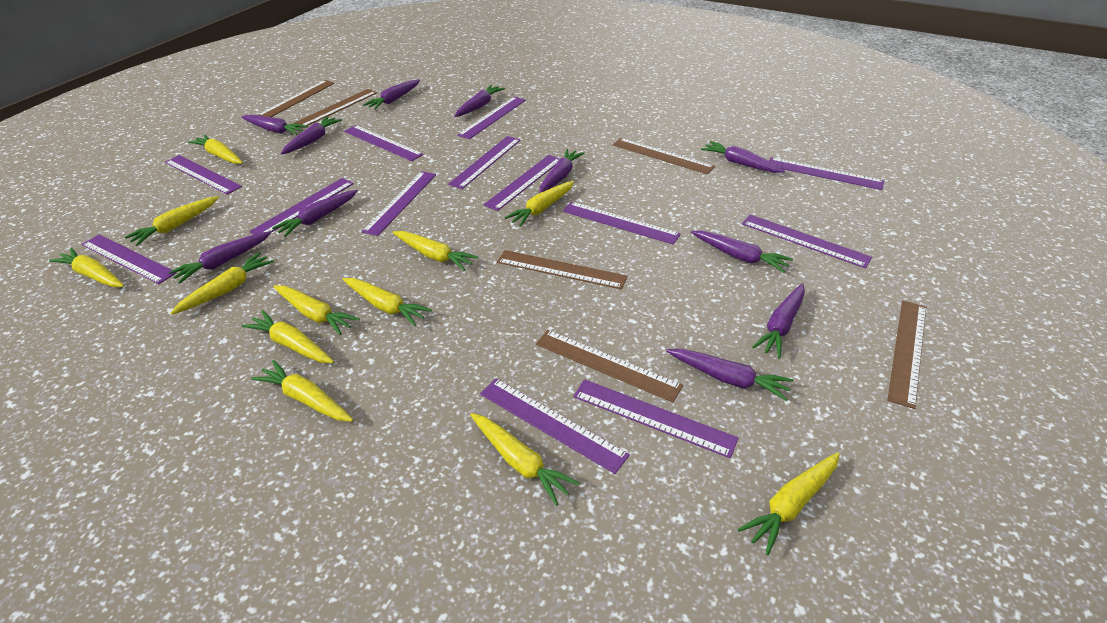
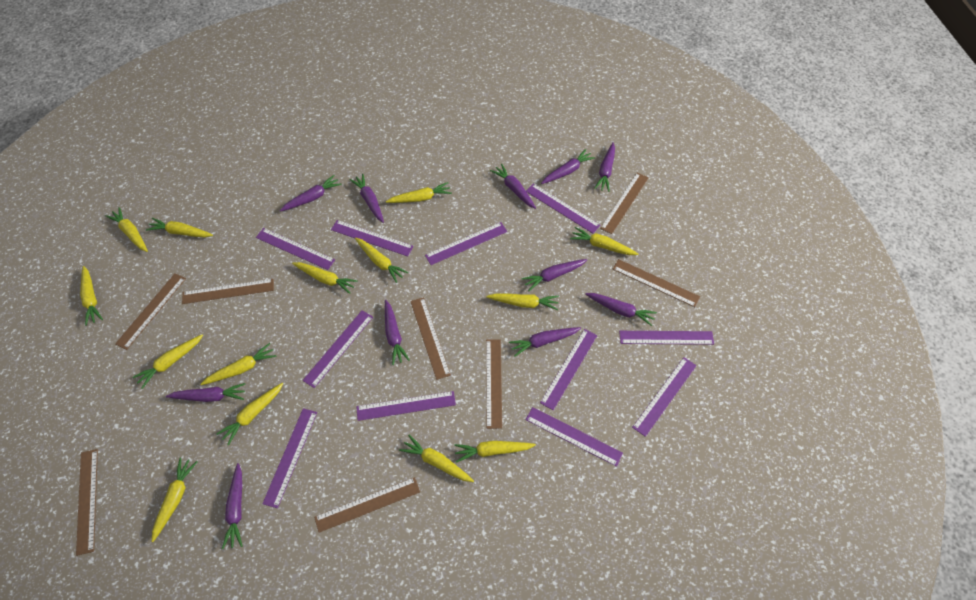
brown ruler: [258,80,335,117] [294,89,377,128] [497,250,627,289] [536,330,683,402] [613,138,715,174] [887,301,926,409] = 6 -> [76,449,98,556] [115,273,186,350] [182,279,274,304] [314,477,420,533] [410,297,451,380] [486,339,502,429] [600,173,648,234] [613,259,700,307] = 8
purple ruler: [82,234,177,284] [165,155,242,195] [249,178,354,234] [344,125,424,161] [362,171,436,236] [448,136,520,189] [457,97,526,139] [480,378,630,474] [483,155,560,211] [563,202,681,245] [573,379,738,458] [742,215,872,268] [769,157,885,190] = 13 -> [256,228,335,270] [262,408,317,508] [303,310,373,388] [331,220,414,257] [356,391,456,421] [425,222,507,265] [526,183,601,234] [526,407,623,467] [540,329,597,410] [619,331,714,345] [632,357,697,437] = 11
yellow carrot: [49,248,124,287] [124,196,219,246] [171,252,274,315] [188,134,243,164] [242,310,334,363] [251,360,353,422] [273,285,360,335] [342,278,432,326] [393,231,479,271] [470,413,579,506] [504,181,574,227] [738,452,840,555] = 12 -> [80,266,103,326] [106,207,148,252] [132,334,203,389] [146,218,213,237] [152,458,197,542] [201,343,276,385] [216,382,284,445] [292,262,358,294] [355,238,408,283] [386,182,452,203] [399,435,474,482] [454,441,536,463] [486,294,559,310] [570,227,638,255] = 14

